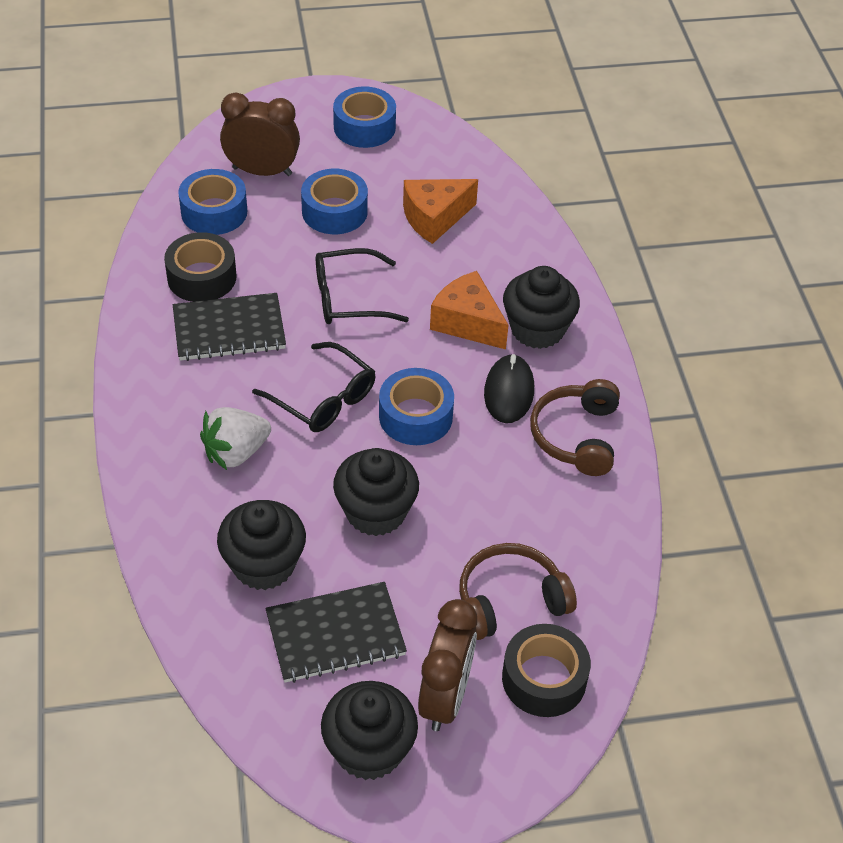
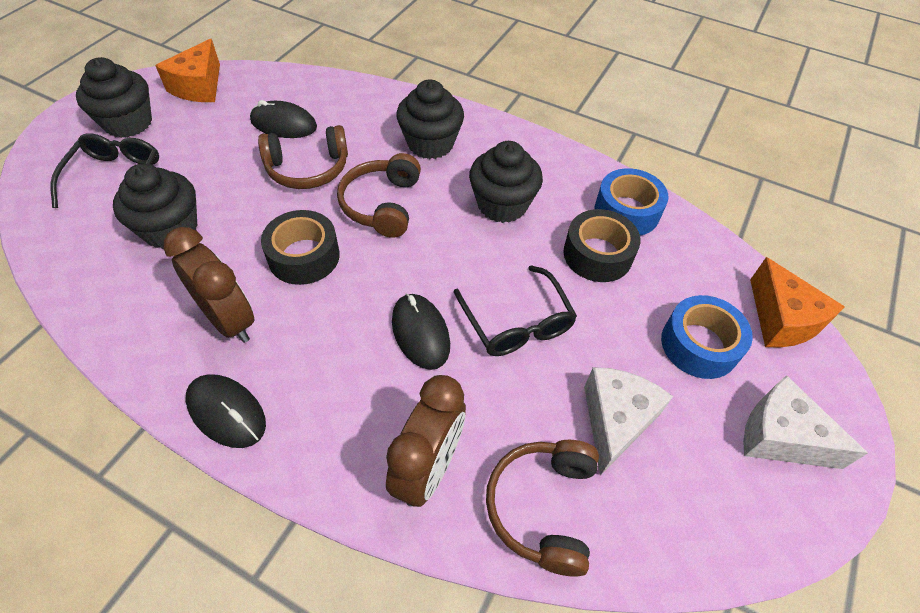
black mouse: [484,354,534,423] = 1 -> [186,374,266,448] [250,100,317,138] [392,293,450,370] = 3
black notebook: [173,293,286,361] [265,582,407,683] = 2 -> none = 0
blue tape: [178,169,247,235] [301,169,368,234] [333,86,396,148] [379,368,454,445] = 4 -> [595,168,669,235] [661,295,753,379] = 2
brown headphones: [459,543,577,640] [530,379,620,476] = 2 -> [258,125,348,189] [337,153,421,238] [486,440,599,577] = 3
white cheese: none = 0 -> [584,367,673,476] [743,375,868,469] = 2
white strawberry: [200,407,271,470] = 1 -> none = 0

